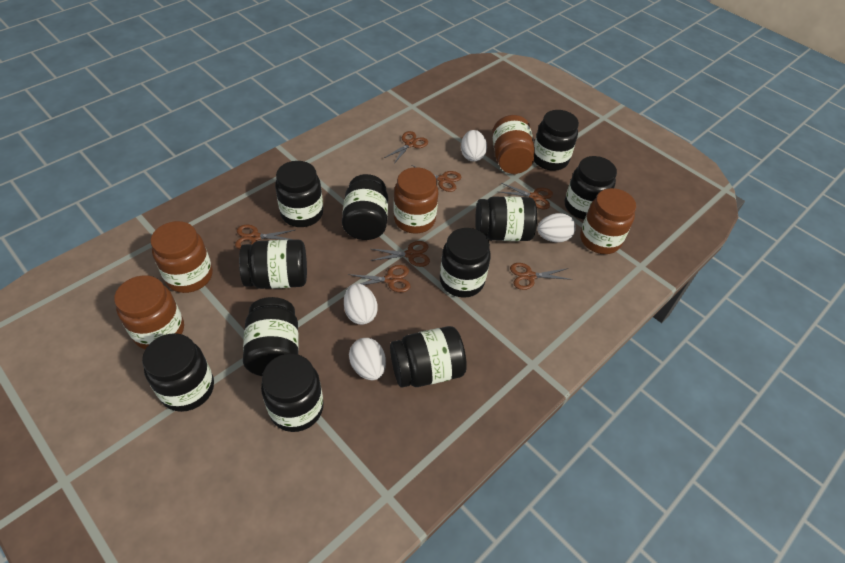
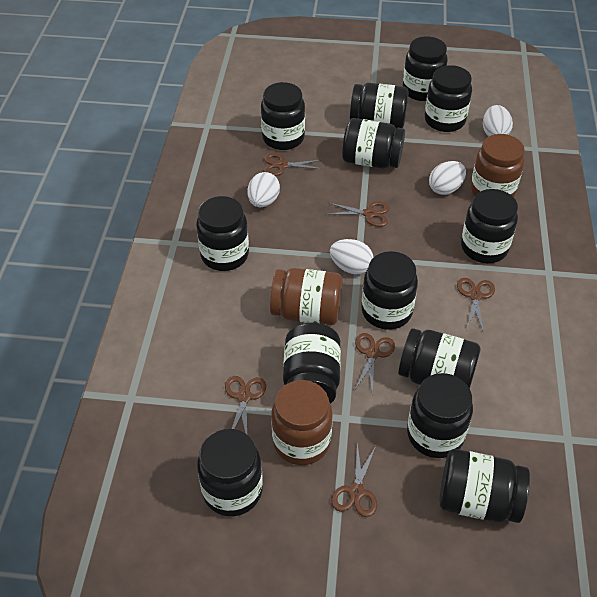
black jar: [142,333,214,412] [239,239,307,289] [243,297,299,376] [261,354,323,432] [275,161,323,227] [342,174,388,240] [390,326,467,387] [440,228,491,298] [475,196,537,241] [534,110,579,171] [565,156,617,220] = 11 -> [196,196,249,271] [197,429,263,517] [261,82,305,150] [283,322,341,404] [342,118,405,169] [350,83,409,128] [361,251,418,330] [398,328,480,389] [403,36,448,101] [407,373,473,458] [425,65,472,132] [440,449,530,523] [461,189,518,263] = 13
brown jar: [114,275,184,349] [150,221,213,293] [394,167,439,234] [492,115,535,174] [580,188,636,254] = 5 -> [270,268,343,325] [271,380,332,465] [471,134,525,197] = 3
brown scissors: [235,225,295,249] [348,265,410,293] [370,241,430,267] [384,131,428,164] [411,165,461,192] [500,183,553,209] [510,263,572,290] = 7 -> [225,376,266,434] [264,153,322,176] [328,201,389,227] [331,443,377,517] [354,333,395,392] [457,278,495,333] = 6

